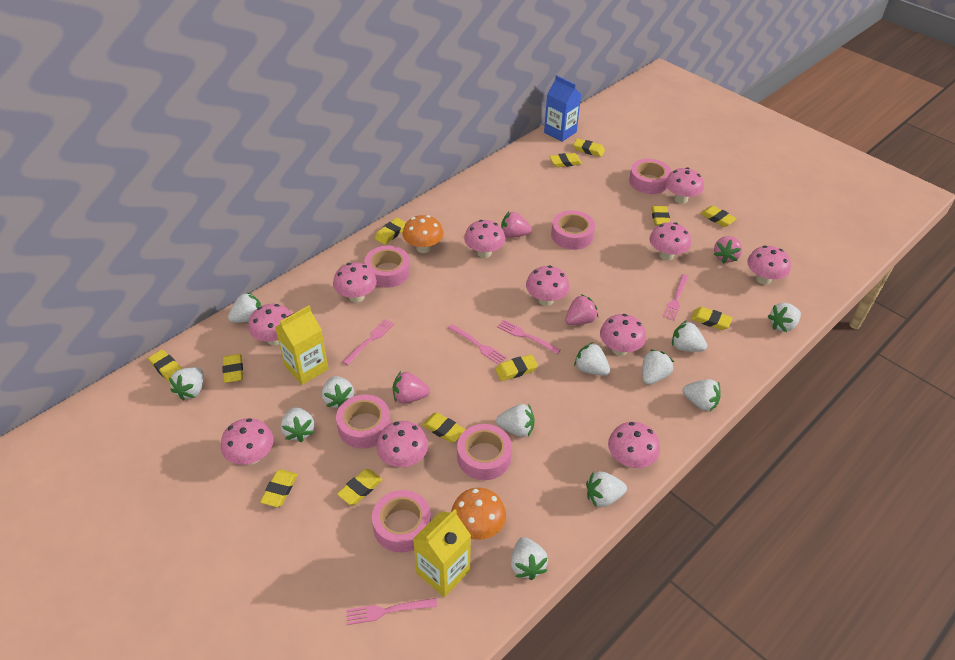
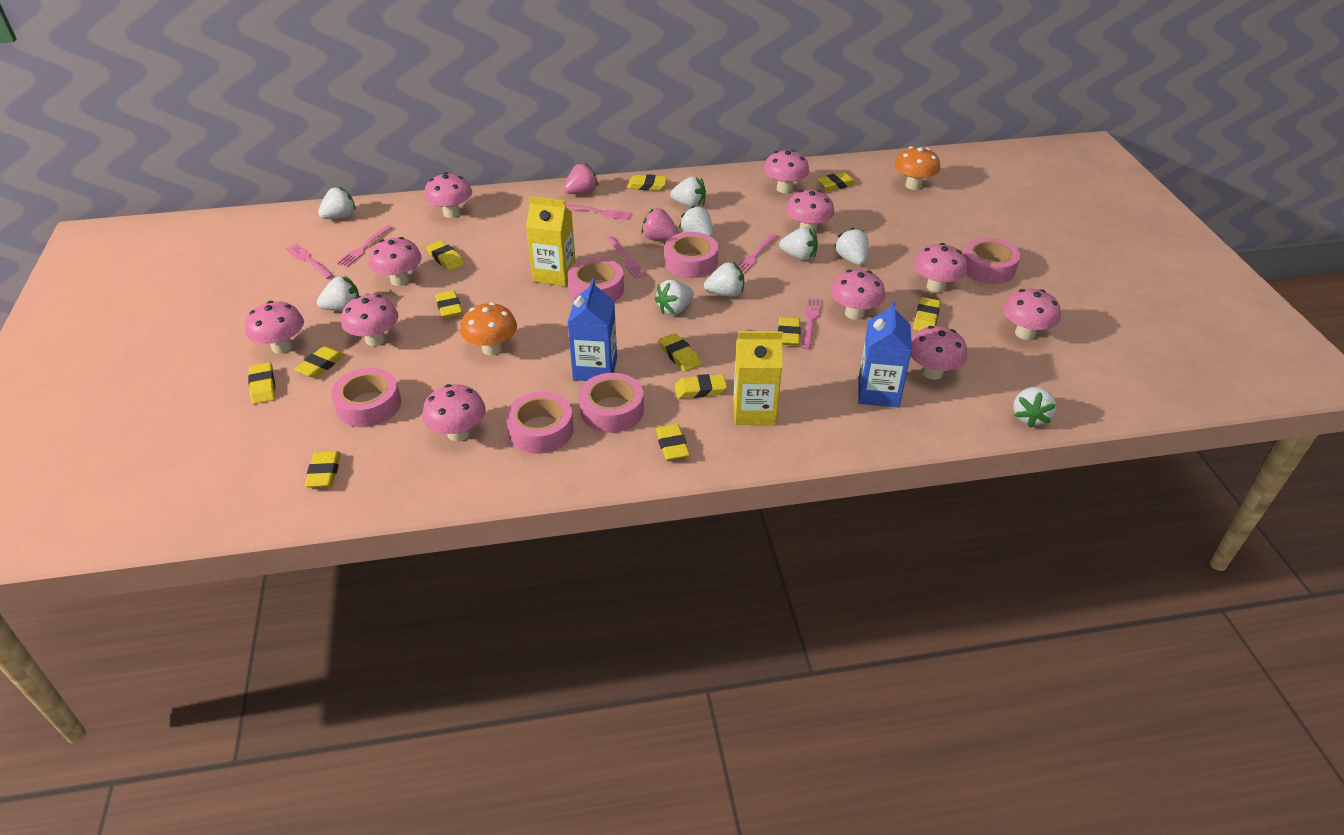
blue carton: [544,75,581,142] = 1 -> [568,278,617,381] [858,301,912,408] = 2
pink fork: [343,319,394,365] [346,598,437,625] [448,324,507,365] [497,319,561,354] [663,274,689,321] = 5 -> [285,243,333,279] [337,225,393,267] [565,204,632,220] [606,236,647,279] [737,233,778,274] [801,298,822,350] = 6
pink strawberry: [393,371,430,404] [501,212,532,238] [565,294,598,325] [714,236,742,264] = 4 -> [564,163,599,194] [641,208,679,240] = 2
white strawberry: [169,367,203,401] [228,292,261,323] [281,407,315,442] [322,376,354,408] [496,404,534,437] [511,537,548,580] [574,342,610,376] [586,471,627,508] [642,349,674,385] [672,321,707,352] [682,379,721,411] [768,303,801,332] = 12 -> [317,275,359,311] [318,186,356,219] [654,280,694,315] [670,177,706,207] [679,205,713,237] [704,262,744,297] [779,227,818,260] [835,227,869,265] [1013,387,1056,428] = 9

